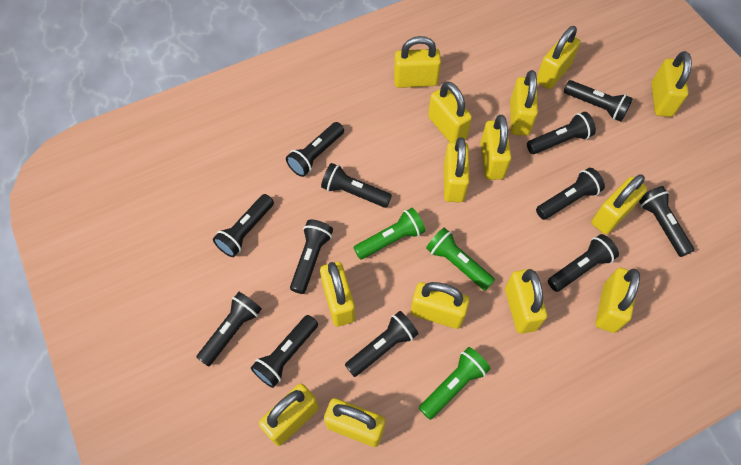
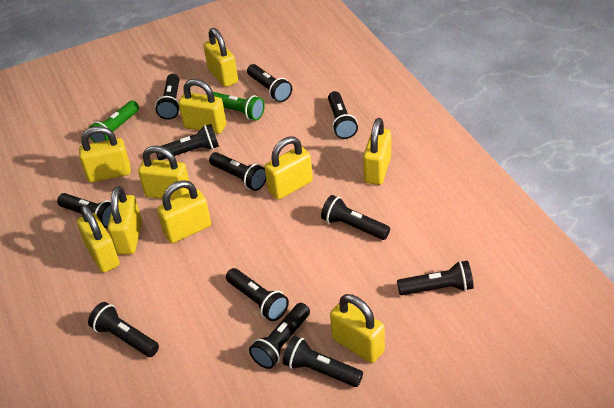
green flashlight: [353,208,425,260] [419,347,491,420] [426,228,495,291] = 3 -> [88,101,139,143] [213,92,265,120] = 2
yellow padlock: [259,384,319,446] [320,262,355,326] [324,398,385,447] [394,36,441,88] [411,282,470,329] [428,81,472,142] [444,137,470,202] [480,115,512,180] [505,269,547,334] [510,70,538,136] [537,26,580,89] [591,174,647,234] [596,268,640,333] [651,51,692,117] = 14 -> [77,205,119,273] [79,126,131,182] [108,186,142,254] [138,146,189,200] [157,180,211,243] [178,79,226,134] [204,28,238,87] [265,136,313,200] [330,294,385,363] [363,118,391,185] = 10

